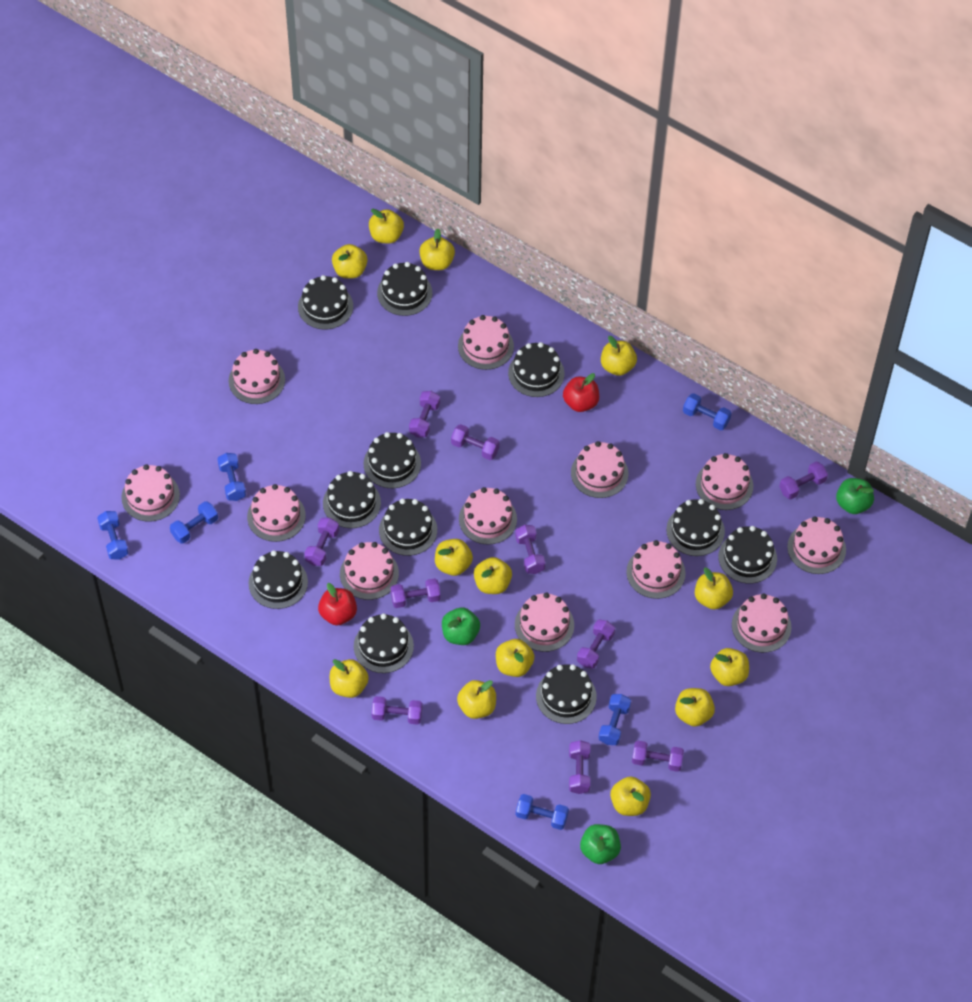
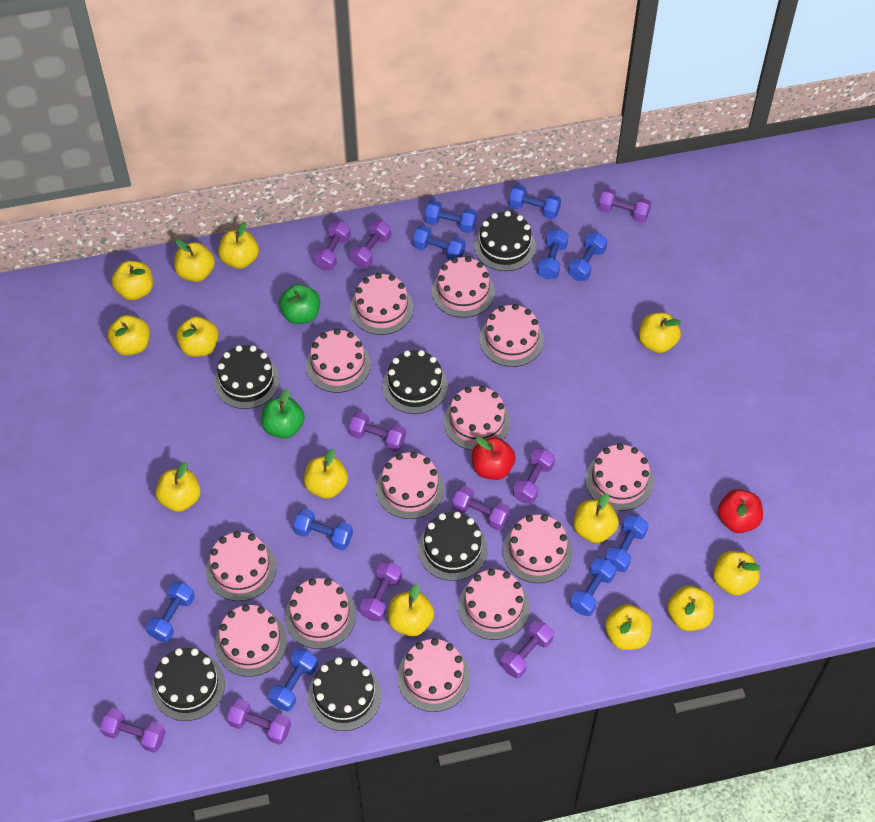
black cake: [249,551,308,609] [298,275,353,330] [323,471,381,528] [354,614,414,673] [363,432,421,488] [377,262,432,316] [379,499,437,556] [508,342,565,397] [536,664,597,724] [666,499,725,556] [718,526,777,584] = 11 -> [151,648,225,721] [214,345,280,409] [308,657,381,731] [382,350,448,414] [418,512,487,581] [474,211,536,271] = 6
blue dumbbell: [97,511,129,559] [170,501,218,544] [217,453,246,501] [516,794,569,830] [598,694,631,745] [683,393,732,430] = 6 -> [146,582,195,642] [268,649,318,711] [293,508,353,550] [413,225,465,260] [425,200,477,233] [509,185,561,219] [537,228,569,279] [568,233,607,281] [570,558,616,616] [605,515,649,572] = 10
green apple: [442,607,480,645] [580,824,621,864] [836,478,874,514] = 3 -> [261,389,305,439] [279,284,320,324] = 2
pink cake: [121,464,180,522] [229,349,285,404] [247,484,306,542] [340,542,399,600] [458,315,514,370] [459,487,517,545] [515,593,574,652] [571,441,628,498] [626,540,685,599] [696,453,753,510] [732,594,791,653] [787,516,846,574] = 12 -> [206,531,276,601] [215,604,287,677] [285,578,356,649] [306,329,371,393] [350,273,413,335] [376,452,444,519] [397,638,470,712] [432,256,495,318] [444,386,510,451] [458,569,529,640] [479,304,544,367] [503,514,572,583] [585,443,654,511] = 13

